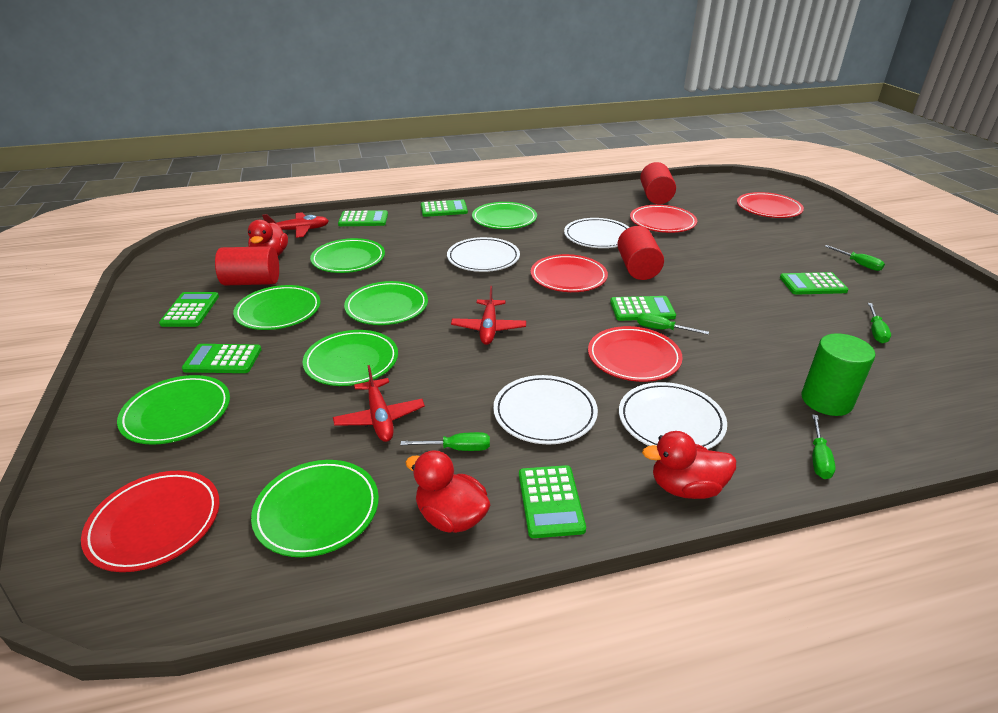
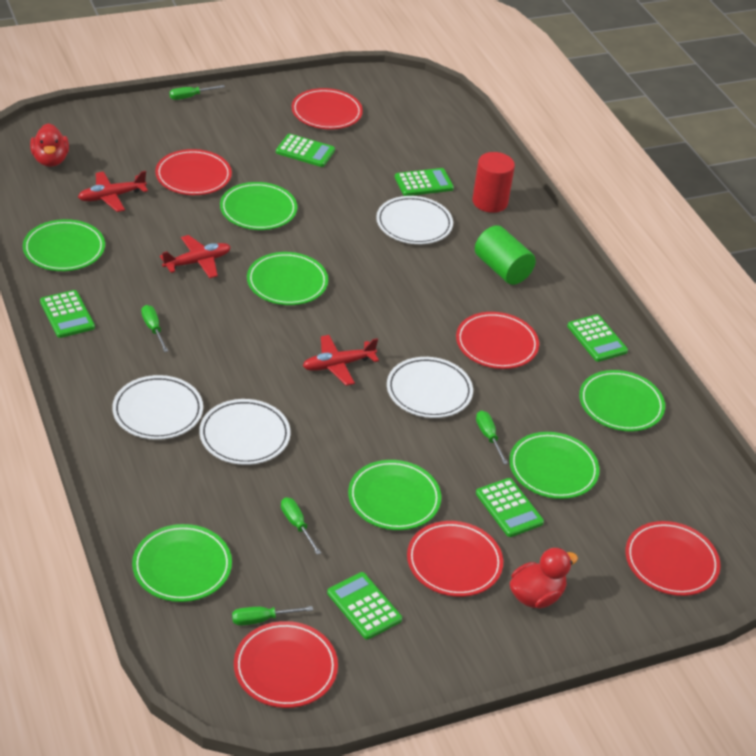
green calculator: [159,292,219,327] [182,344,262,373] [338,210,388,226] [421,200,468,217] [519,465,586,538] [610,296,676,321] [780,272,849,295] = 7 -> [40,290,95,338] [276,134,335,167] [327,572,402,640] [395,168,454,196] [476,478,544,537] [567,314,628,362] = 6
red cylinder: [215,246,279,286] [617,226,664,280] [640,162,676,204] = 3 -> [472,152,515,213] = 1
red duck: [248,220,288,256] [405,450,490,533] [642,431,736,499] = 3 -> [30,123,69,167] [510,548,578,608] = 2
red plate: [81,471,220,572] [531,254,608,292] [588,326,683,382] [630,205,697,233] [737,192,804,218] = 5 -> [155,149,232,195] [234,621,338,708] [292,88,363,130] [407,521,503,597] [456,312,539,369] [625,521,721,596] = 6

